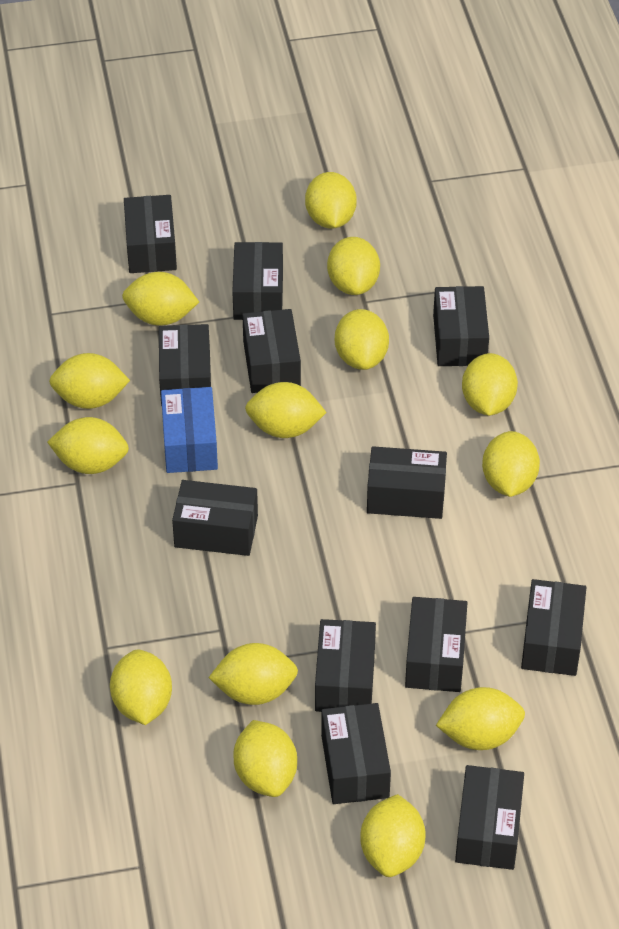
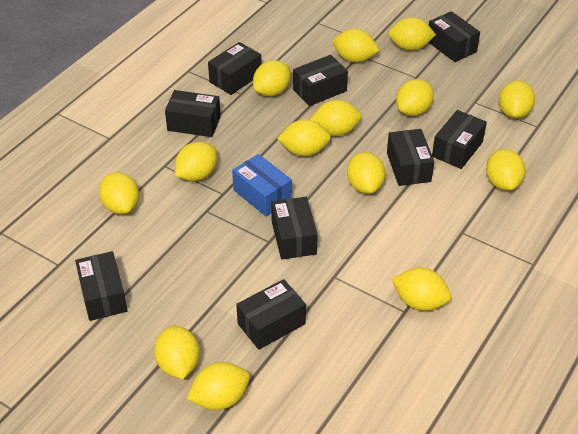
black box: [124,195,177,273] [159,324,211,406] [172,480,258,556] [232,242,283,320] [242,309,301,393] [315,619,376,712] [321,703,391,804] [367,446,447,519] [405,597,468,692] [433,286,489,366] [455,765,524,870] [521,579,587,676] = 12 -> [75,251,128,321] [165,90,221,137] [208,42,261,95] [236,279,306,350] [271,197,318,260] [293,55,348,106] [387,129,434,186] [429,11,480,62] [432,110,487,169] = 9

